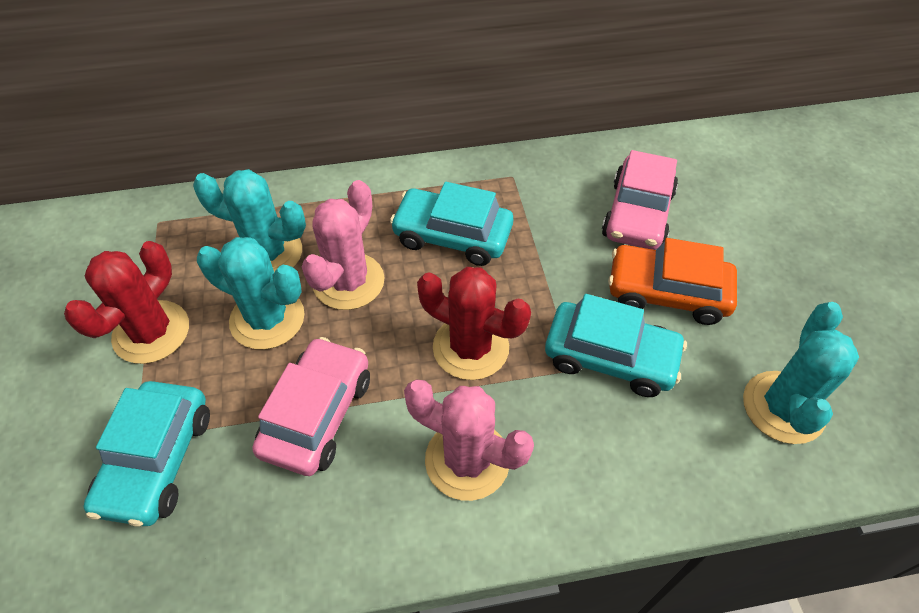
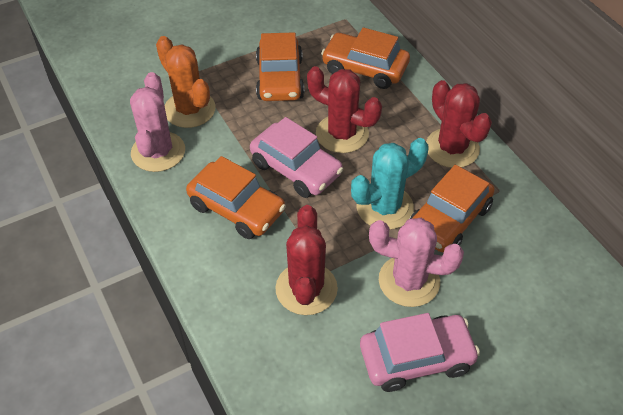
orange cactus: none = 0 -> [156,36,216,128] = 1
orange car: [608,238,737,325] = 1 -> [186,156,286,239] [256,32,304,101] [321,27,410,89] [410,165,495,253] = 4
red cactus: [64,241,189,364] [417,267,531,380] = 2 -> [275,205,338,315] [307,66,382,153] [426,80,492,168] = 3
turquoise cactus: [193,169,306,272] [197,237,304,350] [743,302,859,444] = 3 -> [351,138,428,230] = 1
turquoise car: [83,381,210,527] [390,182,513,266] [545,294,687,397] = 3 -> none = 0

